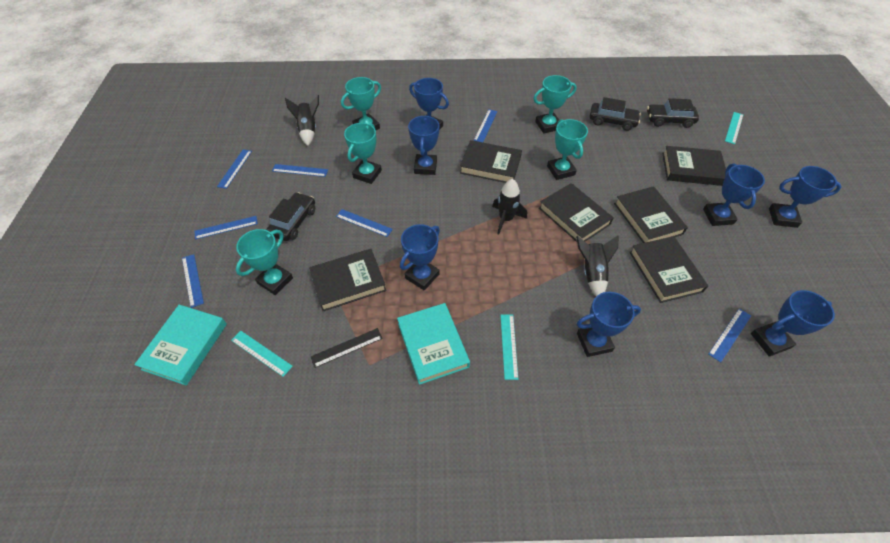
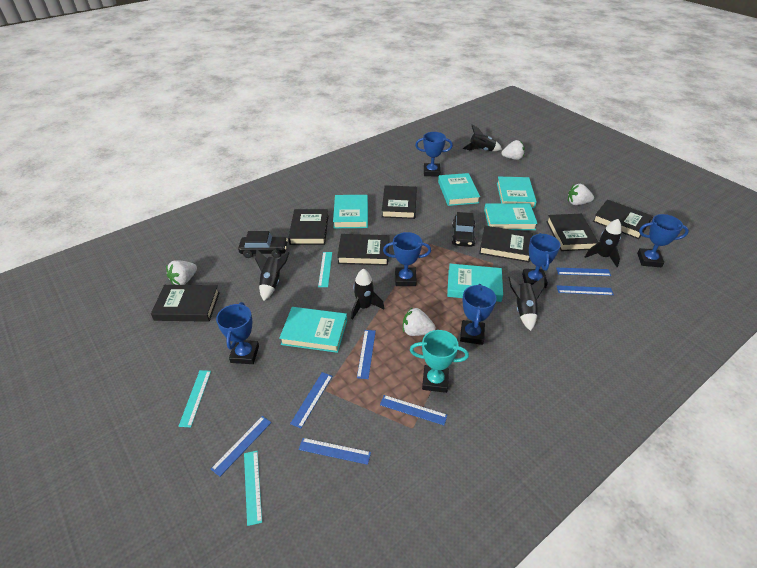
black book: [309,249,386,311] [460,140,522,183] [539,183,614,242] [614,186,688,243] [629,236,708,303] [662,146,726,186] = 6 -> [151,285,220,322] [288,209,328,245] [337,234,389,266] [382,185,417,219] [479,226,533,262] [546,214,598,251] [593,200,653,239] = 7
black car: [267,192,315,241] [590,97,641,131] [647,98,699,128] = 3 -> [238,231,288,258] [452,212,476,247] = 2
black rocket: [285,95,319,146] [492,179,527,235] [576,235,619,296] = 3 -> [255,249,289,301] [351,269,384,320] [463,125,502,151] [508,276,545,331] [585,219,622,267] = 5
black ruler: [311,328,383,368] = 1 -> none = 0
blue trophy: [400,224,440,290] [408,115,439,175] [409,78,449,130] [577,292,641,357] [703,163,765,226] [751,290,835,357] [769,166,841,228] = 7 -> [216,302,259,364] [383,232,431,286] [415,132,453,177] [460,284,496,345] [522,233,560,288] [637,214,689,267] = 6
turquoise book: [134,305,227,385] [397,303,470,385] = 2 -> [279,307,347,353] [333,195,368,228] [438,173,480,206] [447,264,503,302] [484,203,538,230] [497,177,537,208] = 6
turquoise trophy: [236,229,293,295] [341,77,381,130] [344,123,382,184] [533,75,577,133] [547,119,588,180] = 5 -> [410,330,469,393] = 1
white strawberry: none = 0 -> [166,260,197,285] [403,307,436,336] [502,140,525,160] [568,184,594,205] = 4

